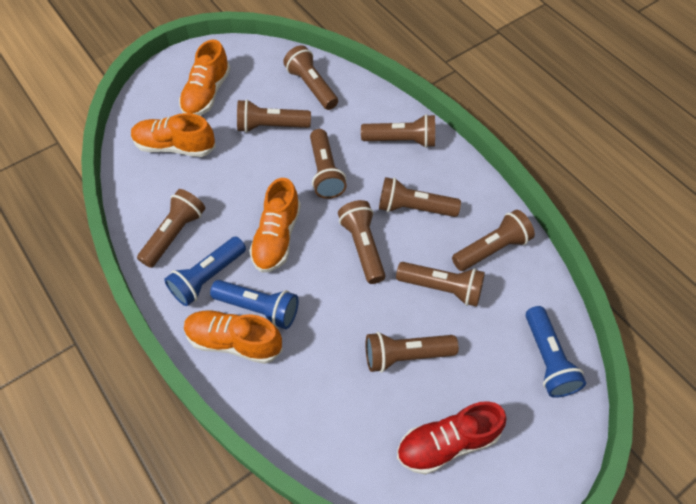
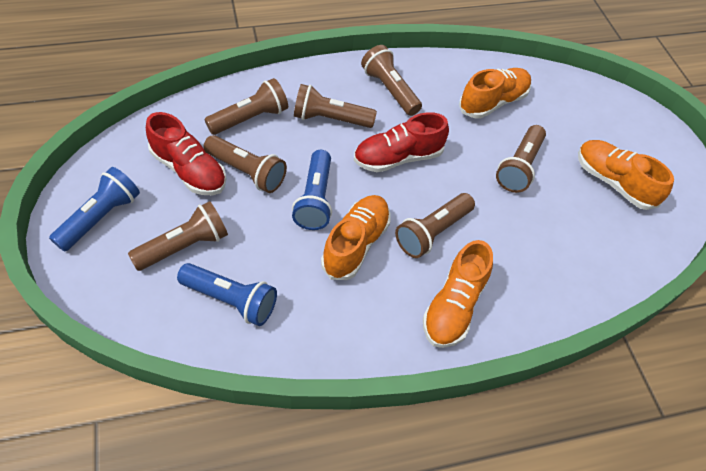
brown flashlight: [137,189,205,268] [237,99,311,133] [283,45,338,110] [310,129,347,199] [338,200,386,284] [361,114,435,148] [366,332,459,373] [379,177,461,217] [396,262,485,307] [452,210,535,271] = 10 -> [128,201,228,271] [204,78,288,135] [204,135,287,193] [294,84,377,128] [361,45,422,116] [395,193,475,258] [496,125,546,193] = 7
red shoe: [397,401,507,475] = 1 -> [146,112,226,195] [354,112,449,172] = 2

